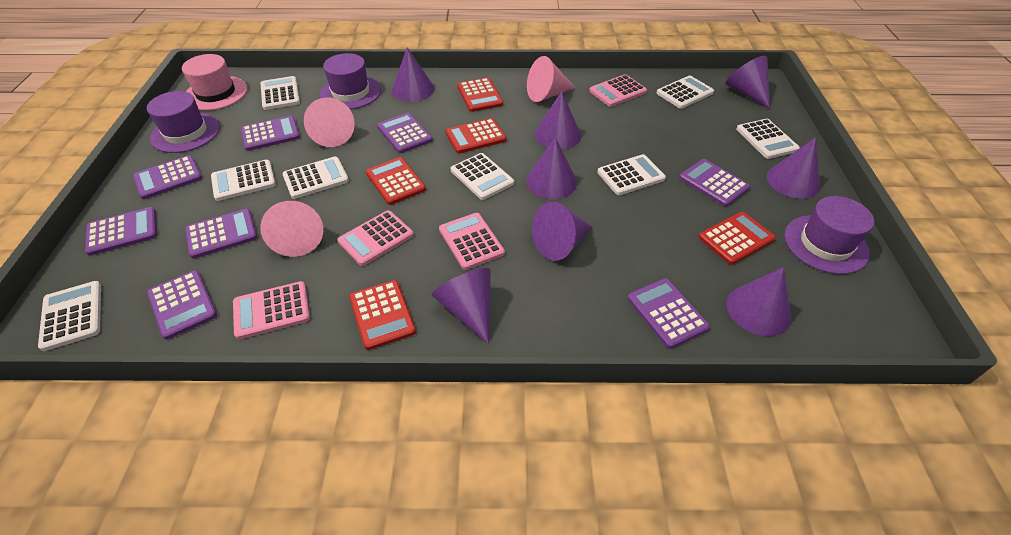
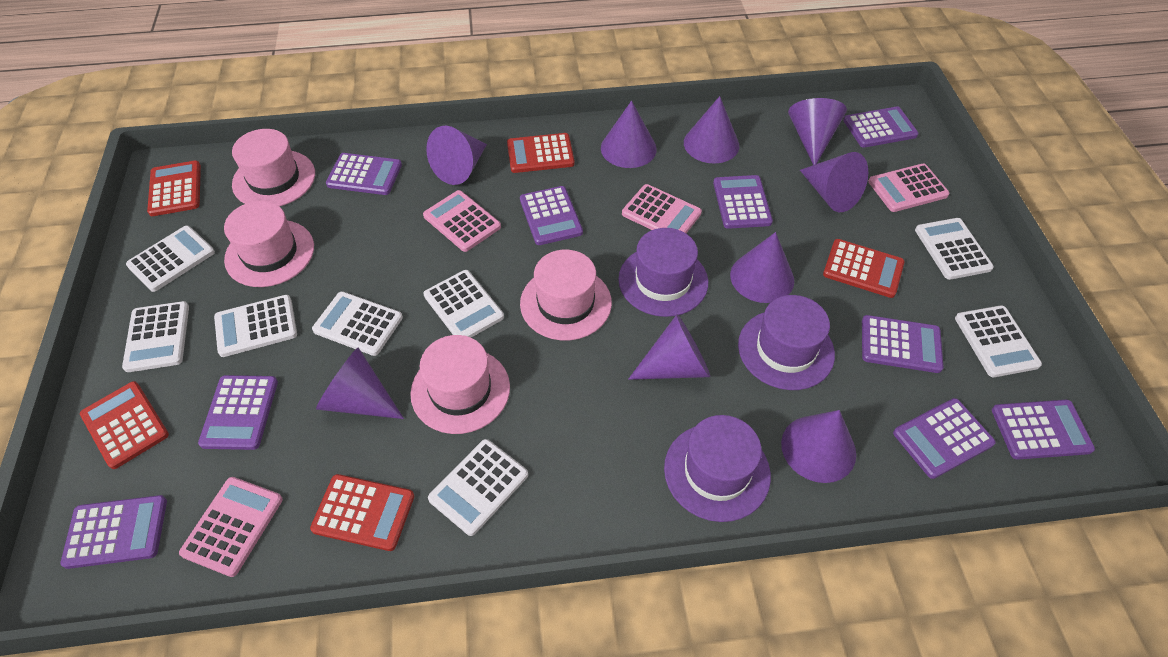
pink cone: [260,201,323,257] [304,97,355,147] [527,56,575,102] = 3 -> none = 0
pink hat: [182,54,247,111] = 1 -> [224,201,314,287] [232,129,315,206] [410,335,510,434] [520,250,612,340] = 4
purple calculator: [85,207,157,256] [133,155,202,199] [147,270,217,340] [185,209,257,259] [241,116,300,151] [377,113,433,153] [627,278,710,349] [679,159,750,207] = 8 -> [60,495,167,569] [198,375,278,450] [326,153,402,195] [520,186,583,245] [713,175,773,229] [843,106,919,148] [862,315,944,373] [893,398,996,479] [992,400,1095,460] = 9
purple cone: [392,47,434,102] [432,268,491,344] [526,137,577,199] [532,202,592,261] [535,91,581,150] [725,56,770,109] [726,267,792,336] [766,137,820,199] = 8 -> [316,348,404,419] [426,126,487,185] [601,101,657,168] [628,314,710,380] [684,96,739,164] [730,232,794,303] [781,410,856,483] [788,98,847,165] [800,152,868,212] = 9

